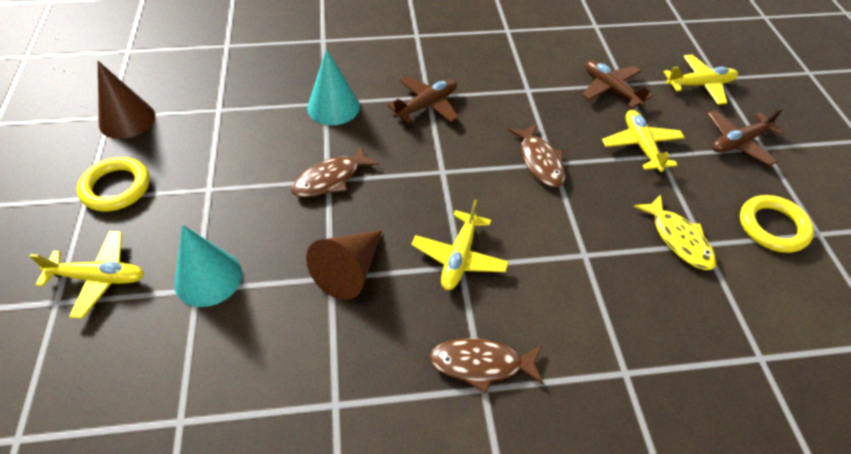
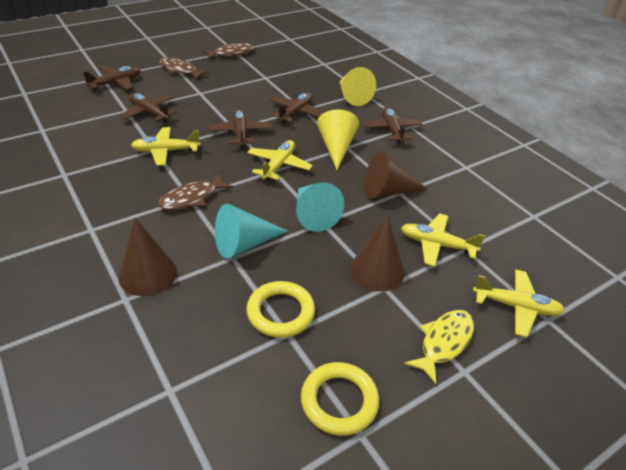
brown cone: [98,61,155,139] [306,230,382,300] = 2 -> [119,218,177,296] [350,216,404,291] [364,152,428,198] = 3
brown plane: [387,76,459,123] [582,61,653,109] [708,108,784,166] = 3 -> [83,66,141,90] [119,93,177,122] [208,109,272,147] [270,93,323,123] [362,107,423,144] = 5
yellow cone: none = 0 -> [317,109,359,170] [339,67,376,106] = 2

